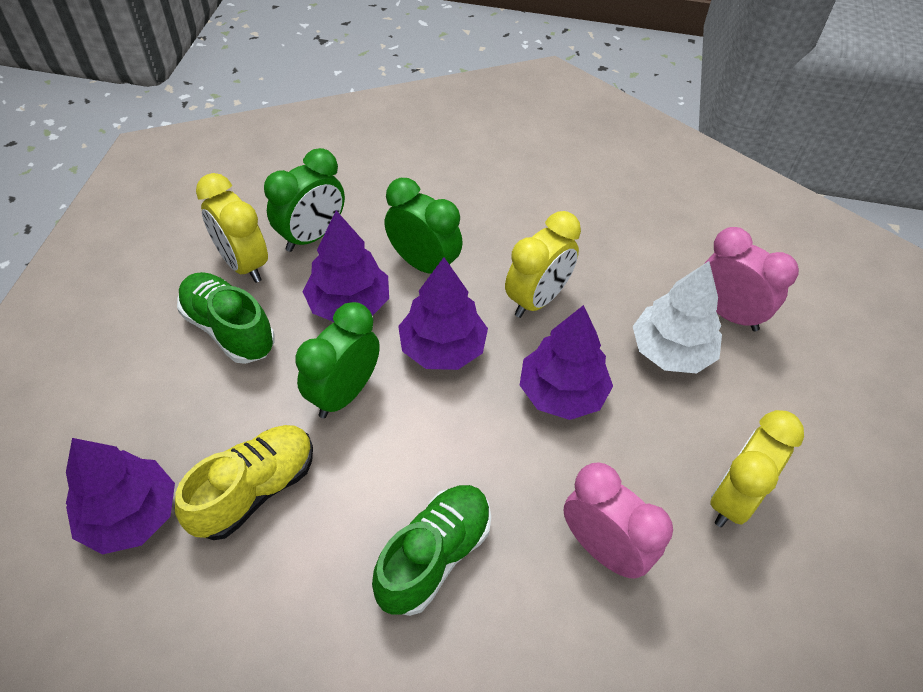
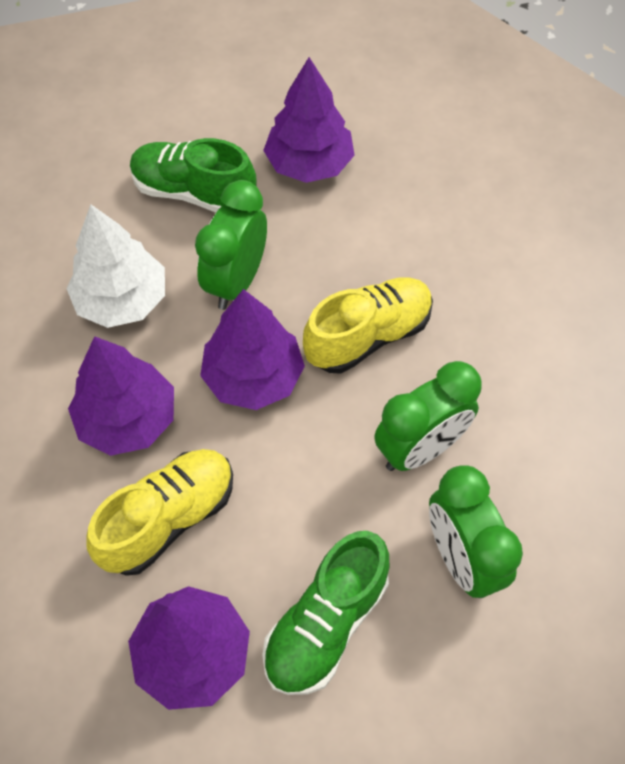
pink clock: [563,462,673,578] [704,227,799,331] = 2 -> none = 0
yellow clock: [196,173,268,283] [505,211,581,318] [710,410,804,527] = 3 -> none = 0
yellow shoe: [175,425,313,540] = 1 -> [87,449,233,576] [303,277,433,374] = 2

